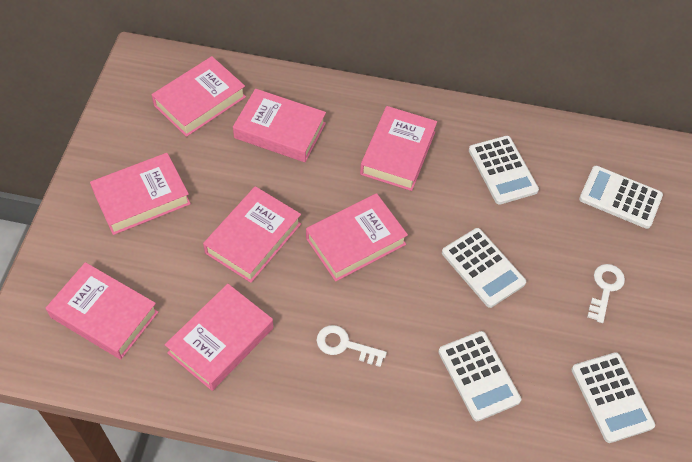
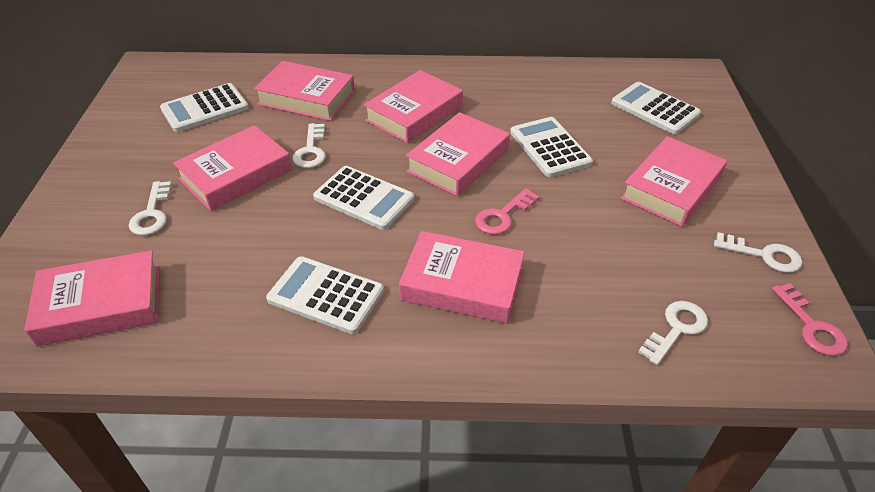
pink book: [46,262,158,359] [90,153,191,235] [152,56,246,137] [165,284,273,391] [203,186,301,283] [233,89,326,162] [306,193,408,282] [360,106,437,191] = 8 -> [24,250,160,346] [173,125,292,211] [254,61,355,121] [364,70,463,143] [399,231,525,324] [406,112,510,197] [621,136,727,227] = 7
pink key: none = 0 -> [475,188,539,235] [772,283,848,356] = 2
white key: [317,325,387,367] [587,264,625,323] = 2 -> [129,181,172,235] [292,123,326,168] [638,301,708,365] [714,232,802,273] = 4

